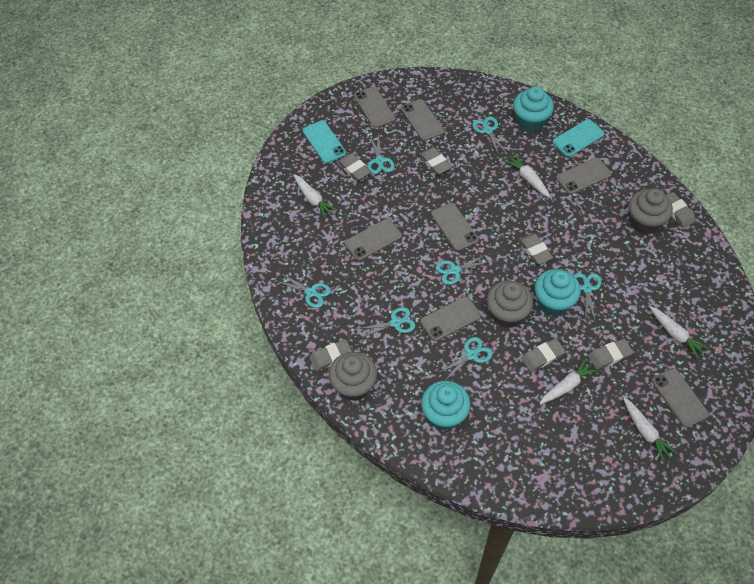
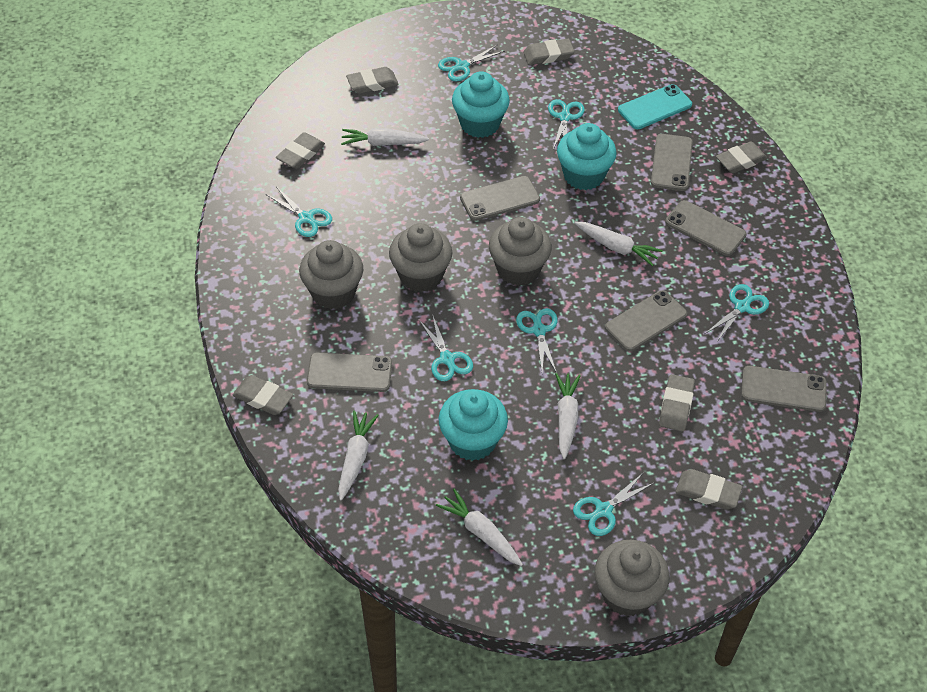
grey cupcake: [329,352,377,401] [487,281,533,328] [629,188,673,234] = 3 -> [299,240,363,309] [389,223,452,292] [489,217,552,286] [594,540,670,616] = 4
grey phone: [345,219,402,261] [354,87,395,128] [401,99,444,141] [420,296,481,341] [431,203,479,251] [556,158,611,194] [651,368,709,428] = 7 -> [307,353,392,392] [460,176,540,221] [605,290,687,351] [651,134,693,191] [665,200,746,256] [741,366,827,412] = 6
turquoise phone: [303,120,346,163] [553,119,605,157] = 2 -> [618,84,692,129] = 1

